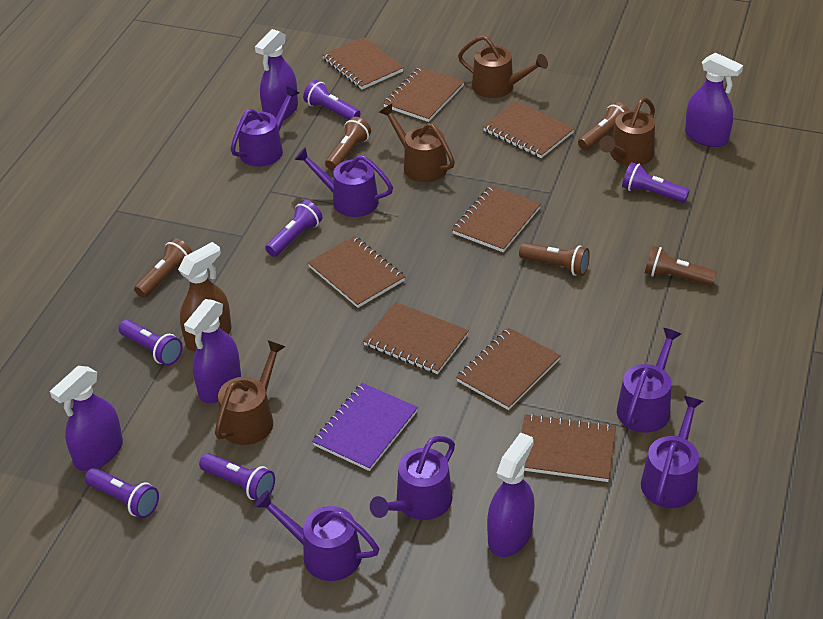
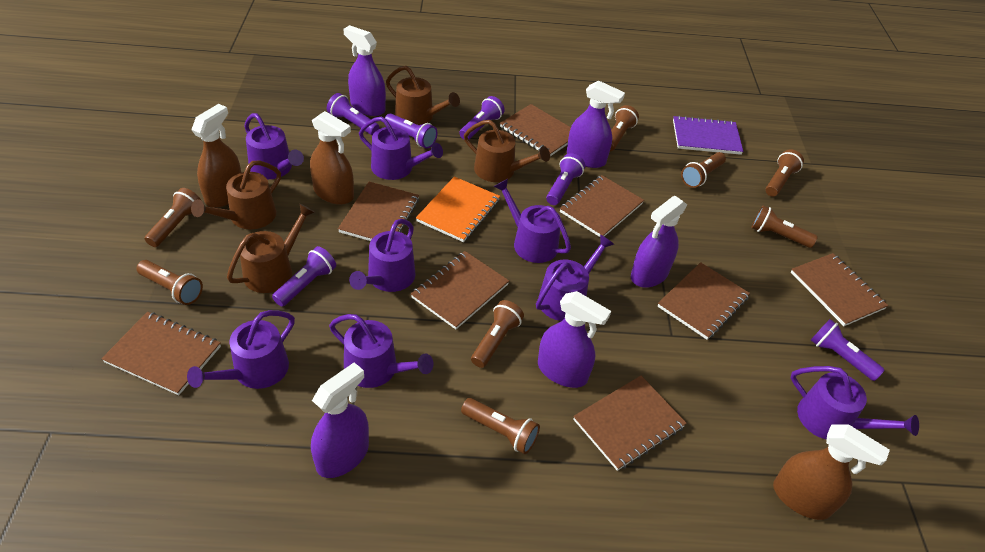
brown flashlight: [134,238,192,298] [325,117,371,171] [519,243,590,276] [578,102,630,150] [645,246,717,286] = 5 -> [136,260,203,305] [144,188,201,247] [461,398,540,454] [471,300,524,368] [610,105,639,152] [681,152,726,188] [751,205,818,248] [765,150,804,197] = 8
brown spray bottle: [178,242,231,352] = 1 -> [191,104,241,208] [310,111,354,205] [773,424,890,520] = 3
orange notebook: none = 0 -> [416,177,500,242] = 1
purple watering can: [231,86,299,167] [254,490,379,581] [295,147,393,217] [370,436,455,520] [617,328,681,433] [641,396,703,508] = 6 -> [187,310,295,389] [244,113,304,179] [329,314,434,388] [349,219,416,292] [359,117,443,180] [494,179,571,263] [536,234,614,321] [791,366,919,439] = 8

